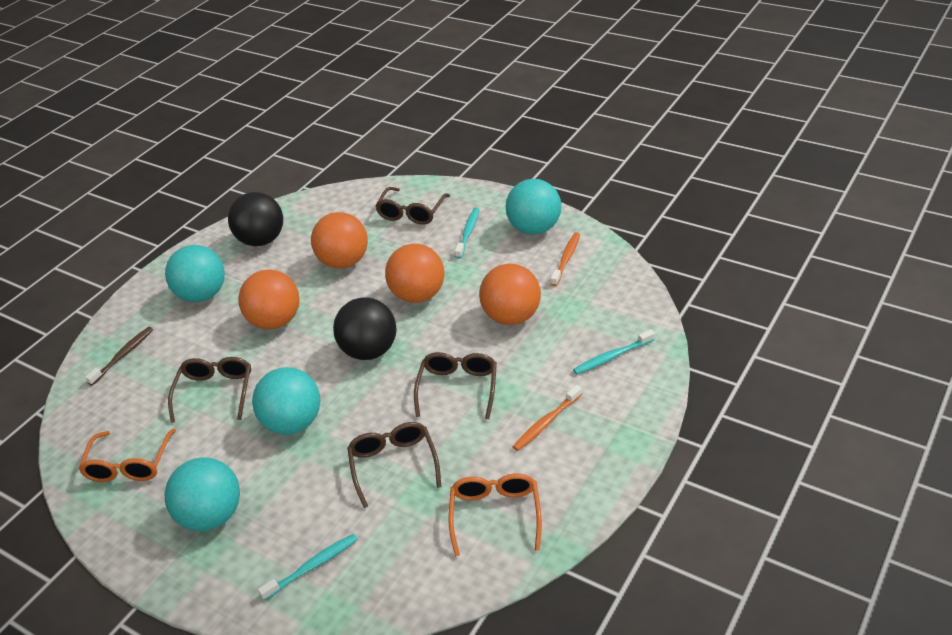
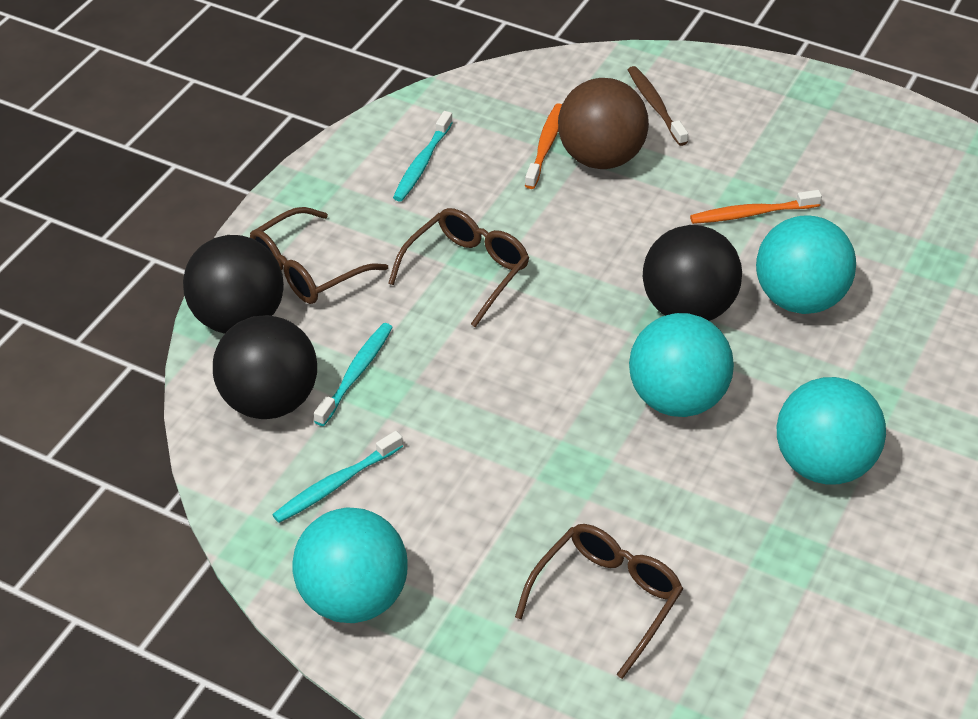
black ball: [228,192,283,246] [333,297,396,360] = 2 -> [183,235,284,334] [213,315,317,419] [643,225,742,321] = 3
brown ball: none = 0 -> [558,78,649,169] = 1
brown glasses: [168,357,251,423] [347,422,441,508] [375,187,450,225] [414,352,497,419] = 4 -> [250,207,388,304] [388,208,529,327] [515,524,683,679] = 3
orange ball: [238,270,300,330] [311,212,368,269] [385,244,444,303] [479,264,541,325] = 4 -> none = 0
orange glasses: [78,429,176,482] [449,473,542,556] = 2 -> none = 0

